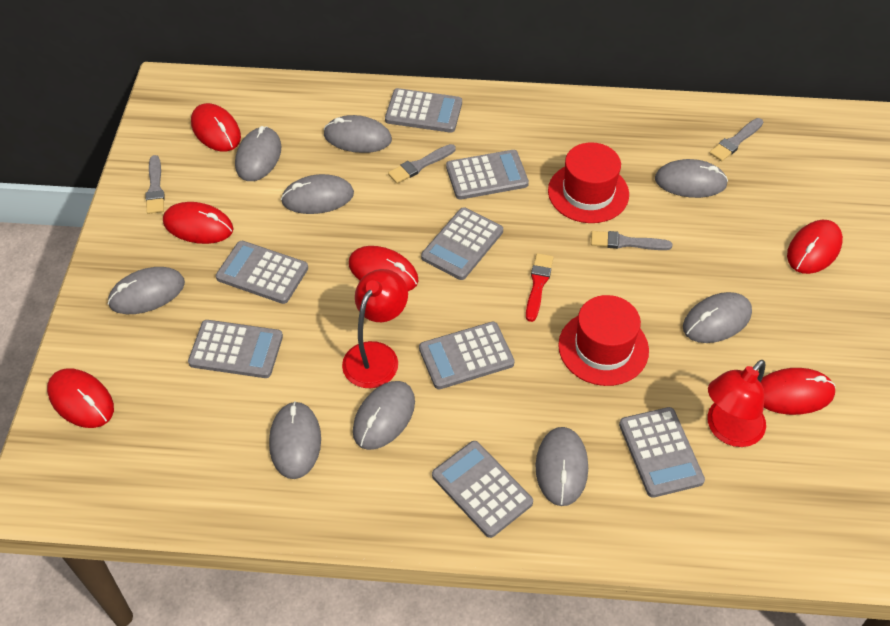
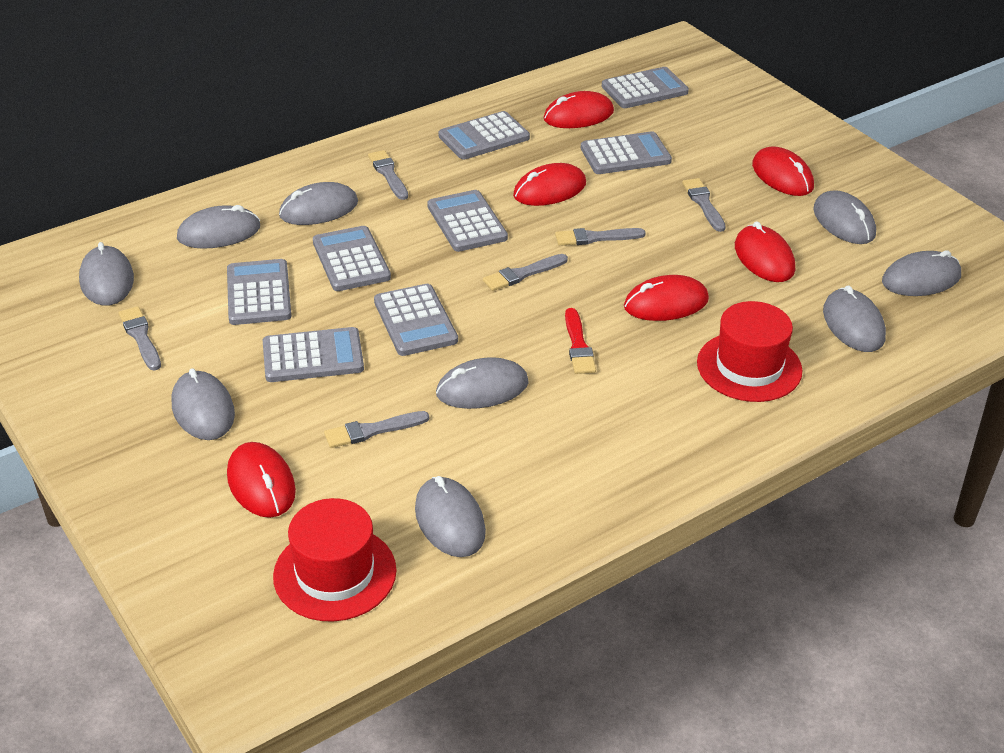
grey brush: [146,155,165,214] [388,144,456,184] [591,231,672,250] [709,118,763,162] = 4 -> [119,306,161,371] [324,411,429,448] [368,150,408,200] [483,254,568,291] [555,228,646,246] [682,178,726,232] = 6
red lamp: [342,269,408,388] [707,360,766,447] = 2 -> none = 0

